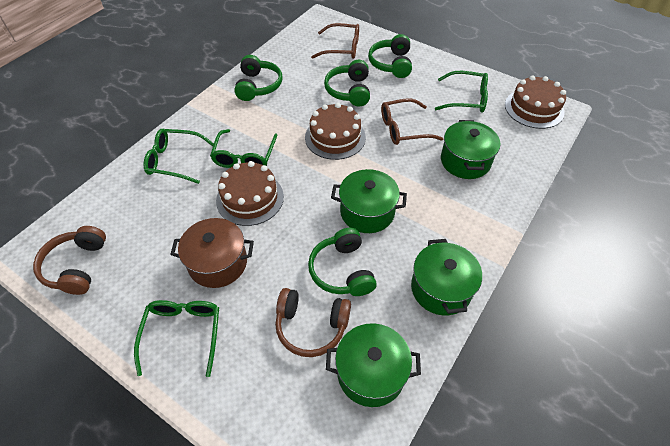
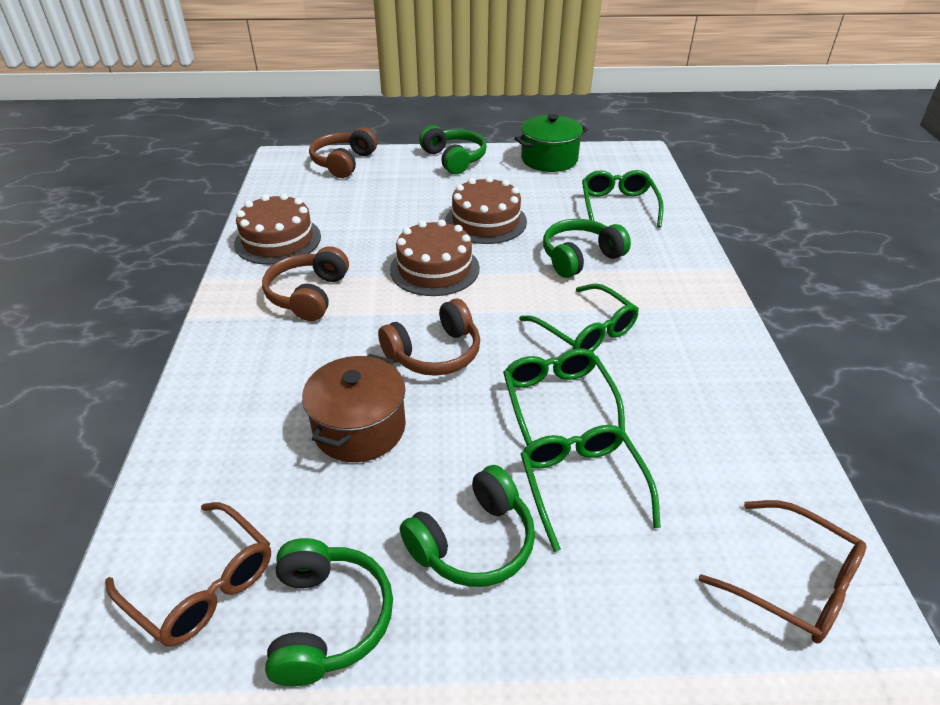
brown headphones: [33,226,106,295] [275,288,351,357] = 2 -> [262,246,349,321] [309,127,377,178] [378,299,480,376] = 3
green pot: [326,323,421,407] [331,169,407,233] [411,239,482,315] [441,120,500,179] = 4 -> [514,114,588,172] = 1

